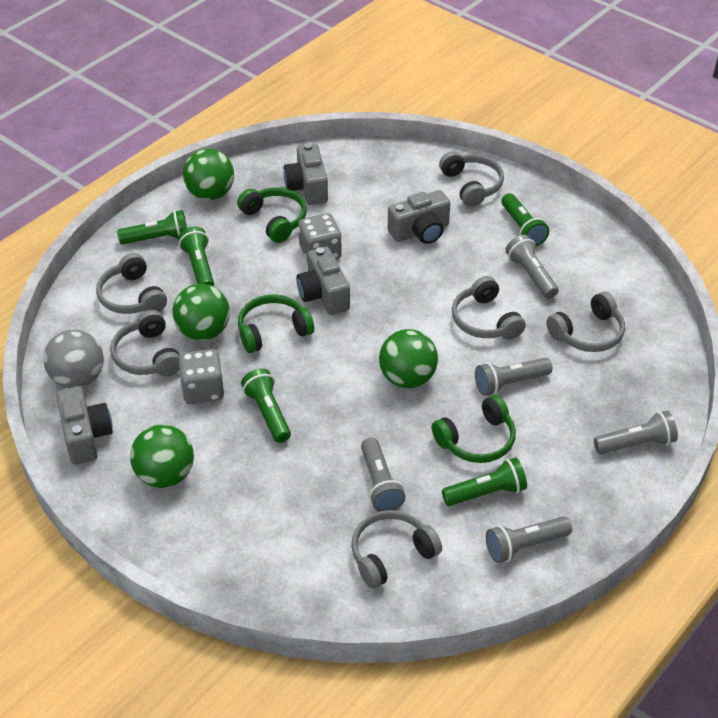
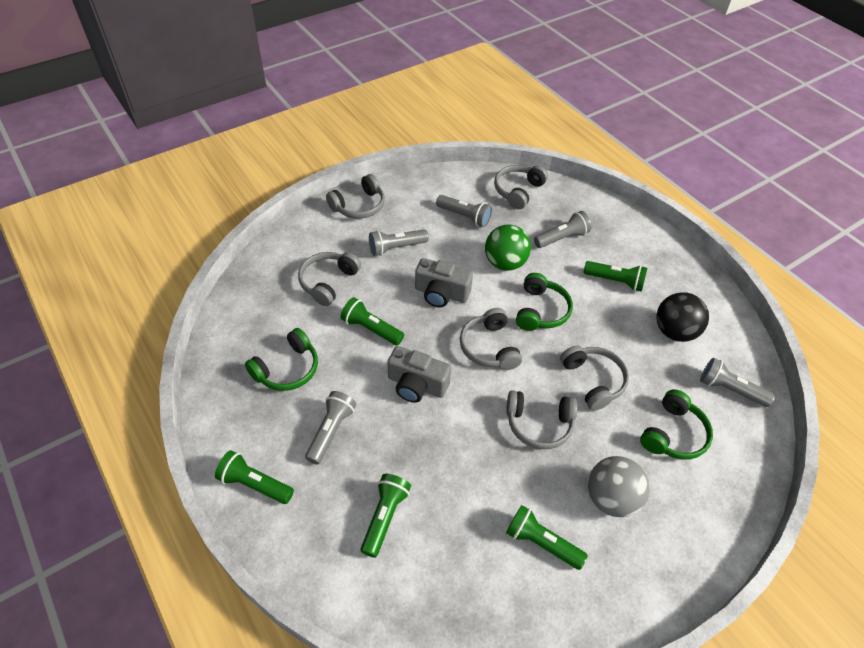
black ball: none = 0 -> [656,292,709,342] = 1
green ball: [130,425,194,488] [173,284,230,341] [183,149,234,200] [379,329,438,388] = 4 -> [485,224,531,271] = 1
grey camera: [56,386,113,465] [283,143,328,205] [296,247,350,315] [388,190,450,244] = 4 -> [387,346,451,403] [415,258,473,307] = 2
grey dice: [178,349,224,404] [298,213,342,262] = 2 -> none = 0

